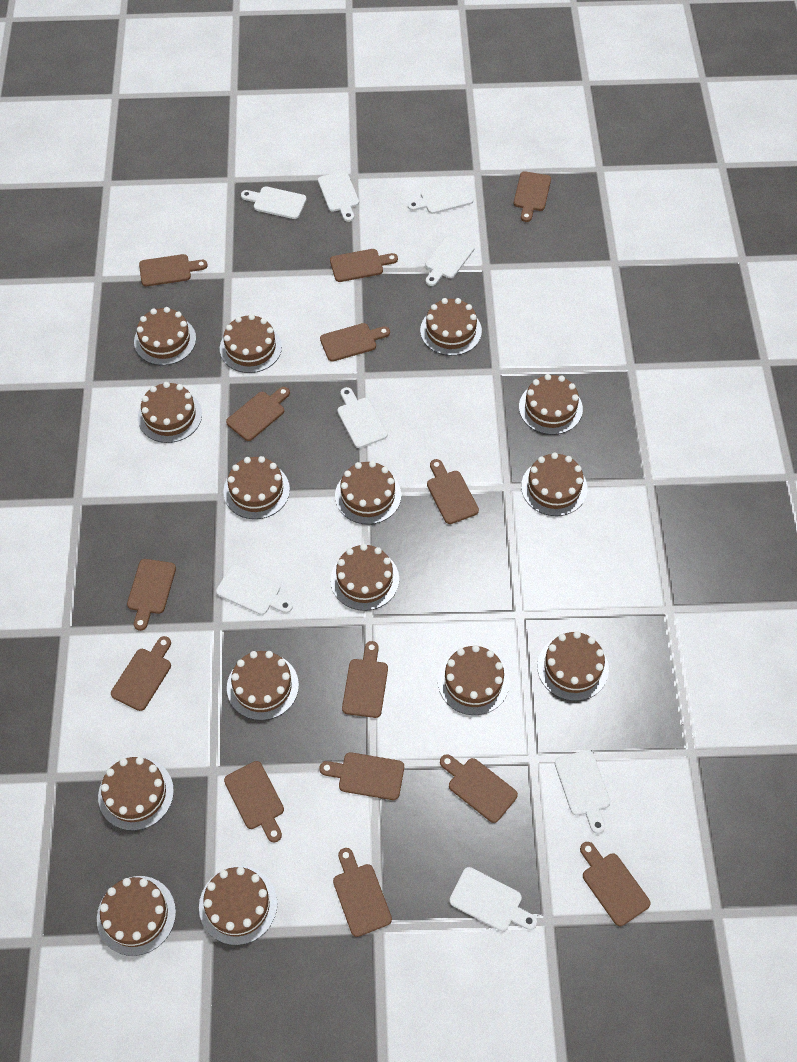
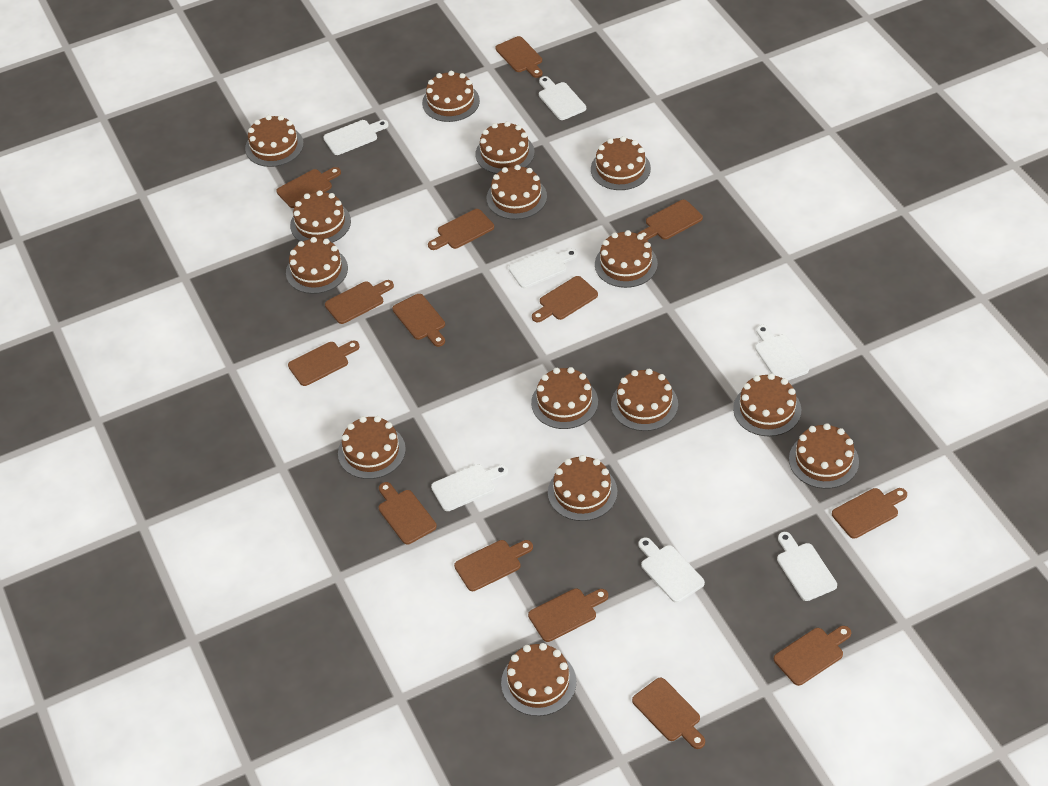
white cutting board: [216,565,293,615] [241,186,307,219] [318,171,359,222] [337,387,387,448] [408,181,473,214] [426,235,475,286] [449,867,537,931] [555,750,610,834] = 8 -> [323,120,389,155] [431,464,508,511] [509,249,578,288] [539,76,586,120] [638,538,705,603] [755,325,809,381] [777,532,837,601] = 7

